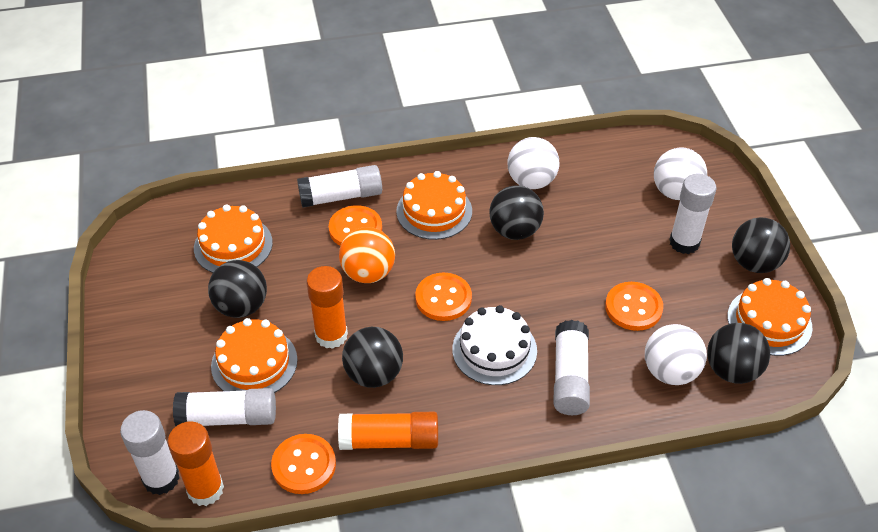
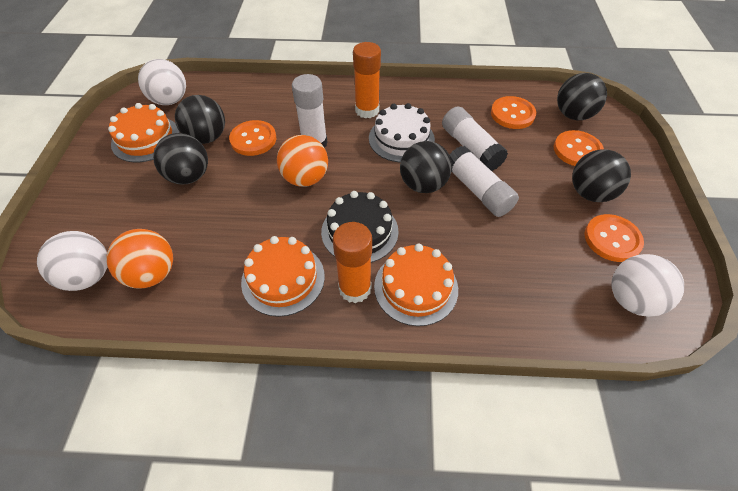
black cake: none = 0 -> [321,191,399,263] = 1
orange ball: [339,227,395,283] = 1 -> [106,229,173,289] [277,135,328,187] = 2
orange cake: [194,204,273,273] [211,318,298,393] [396,171,472,240] [727,278,812,356] = 4 -> [108,103,180,162] [241,236,325,317] [374,244,458,326] = 3
orange glue stick: [168,421,224,506] [306,266,348,349] [338,412,438,450] = 3 -> [333,222,372,303] [353,42,381,118] = 2
white glue stick: [120,410,180,495] [173,388,276,426] [297,165,382,208] [553,320,590,415] [669,173,716,254] = 5 -> [292,74,328,148] [442,106,508,171] [449,146,519,217] = 3

